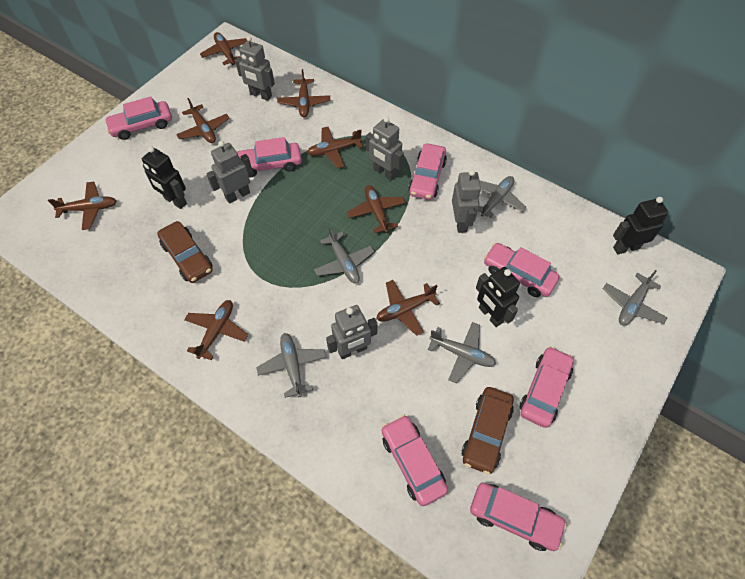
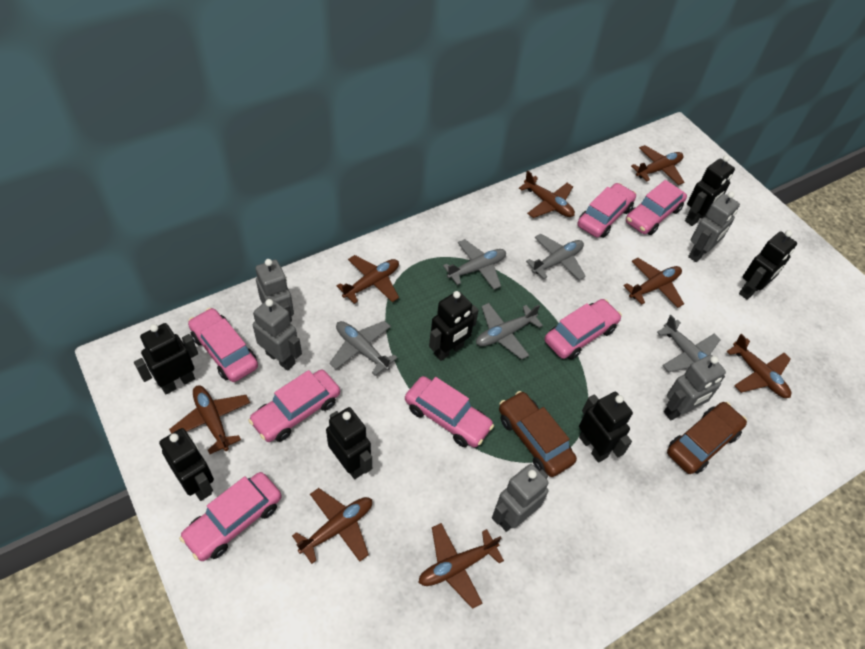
black robot: [142,146,187,209] [476,267,520,327] [613,197,669,254] = 3 -> [134,323,198,394] [159,428,214,501] [326,407,372,479] [429,291,479,361] [579,392,633,463] [685,155,735,226] [739,230,797,300] = 7

